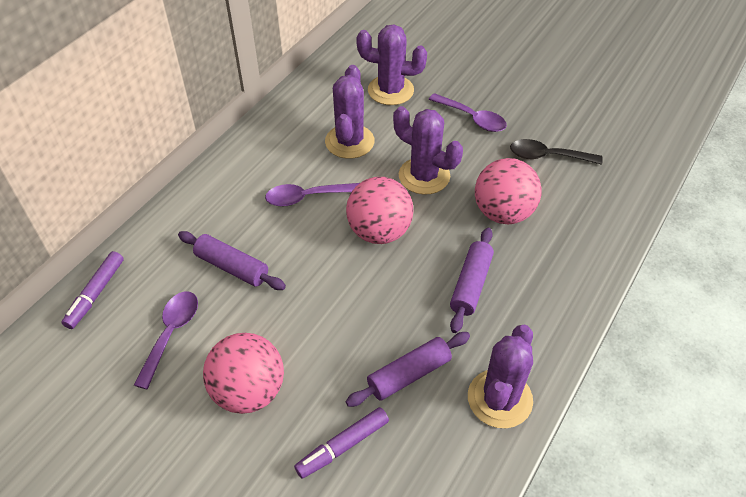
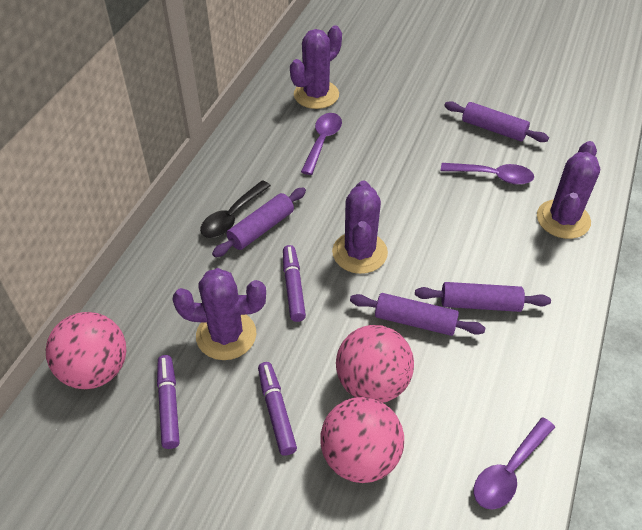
purple marker: [61,251,124,329] [294,407,389,479] = 2 -> [157,355,180,449] [258,362,297,456] [283,245,306,322] = 3
purple rolling pin: [178,231,286,290] [346,332,470,407] [450,228,494,333] = 3 -> [212,187,306,257] [350,293,485,336] [415,282,551,312] [444,101,549,142] = 4

